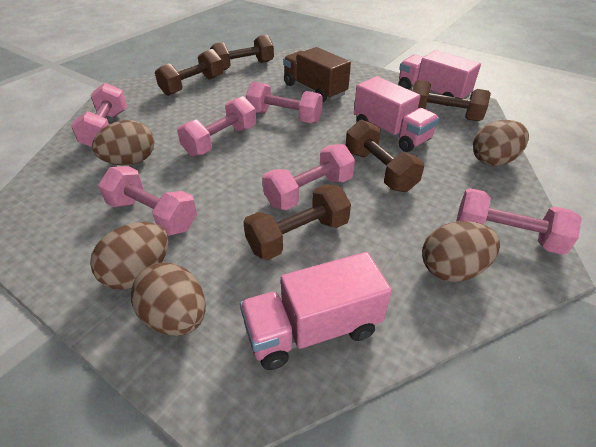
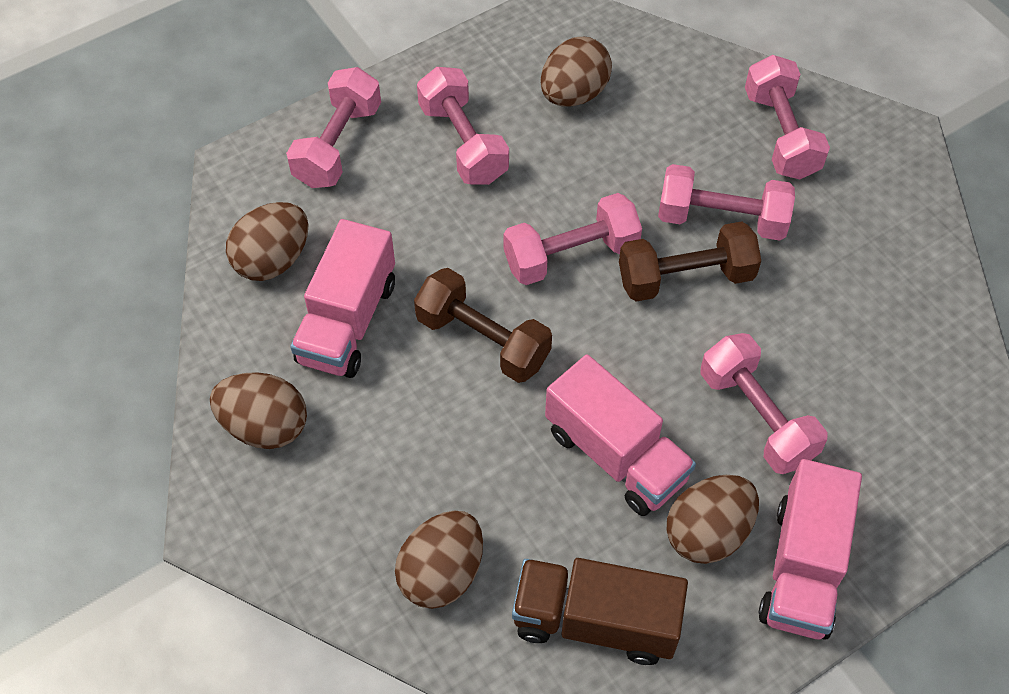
brown dumbbell: [155,49,223,96] [210,35,274,70] [243,184,351,260] [346,120,424,192] [412,80,491,121] = 5 -> [414,268,552,383] [619,221,761,302] = 2

